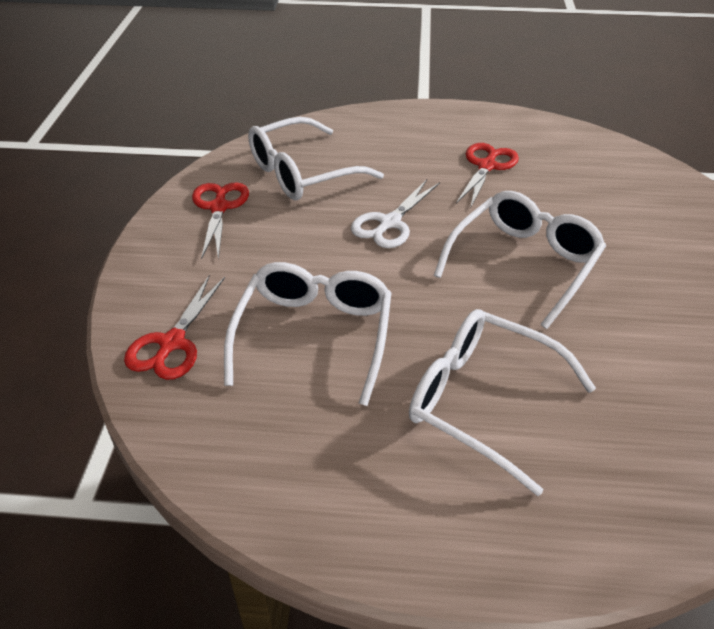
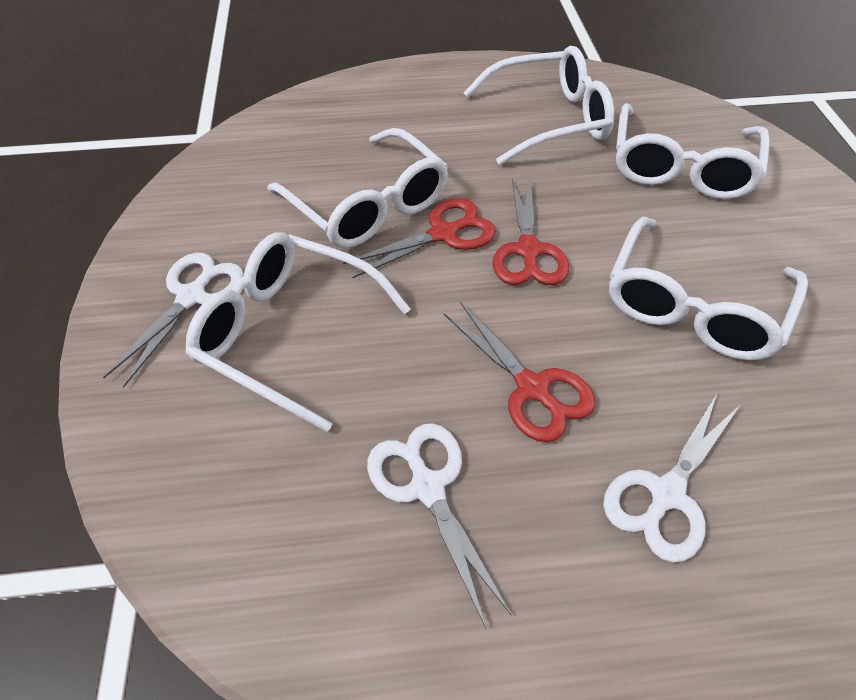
white glasses: [224,262,391,406] [248,117,384,200] [409,309,596,496] [434,191,606,329] = 4 -> [185,232,410,432] [268,128,448,248] [464,46,614,165] [609,217,808,360] [616,103,770,199] = 5
white scissors: [351,179,440,248] = 1 -> [103,253,244,388] [367,423,511,628] [603,392,741,563] = 3

